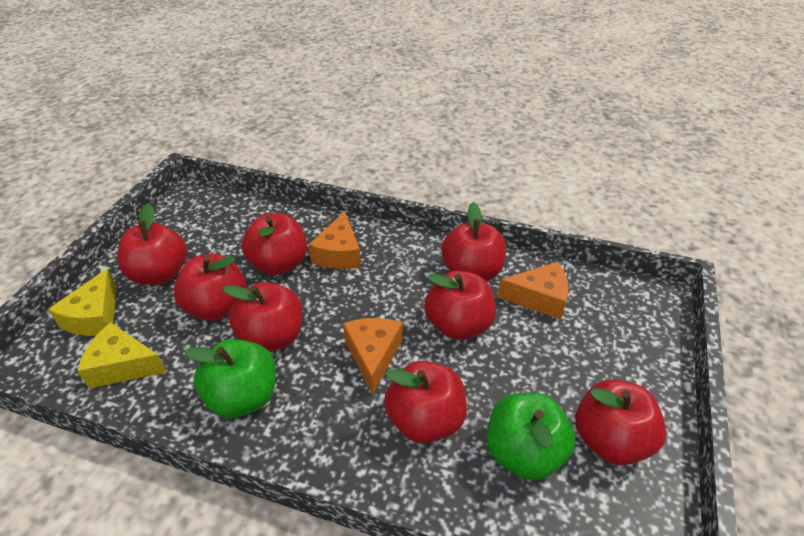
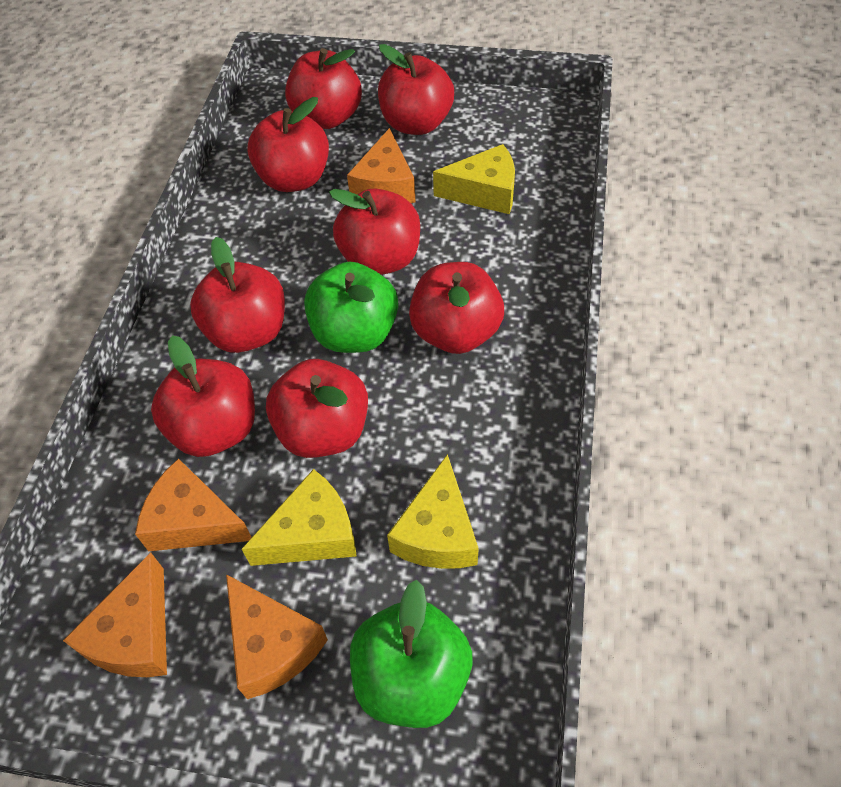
orange cheese: [308,212,361,269] [343,318,403,395] [498,262,569,319] = 3 -> [63,552,167,677] [135,458,252,551] [226,574,328,699] [347,128,416,203] = 4
yellow cheese: [48,268,117,336] [77,323,166,388] = 2 -> [242,469,357,566] [387,454,479,569] [433,144,515,214] = 3

